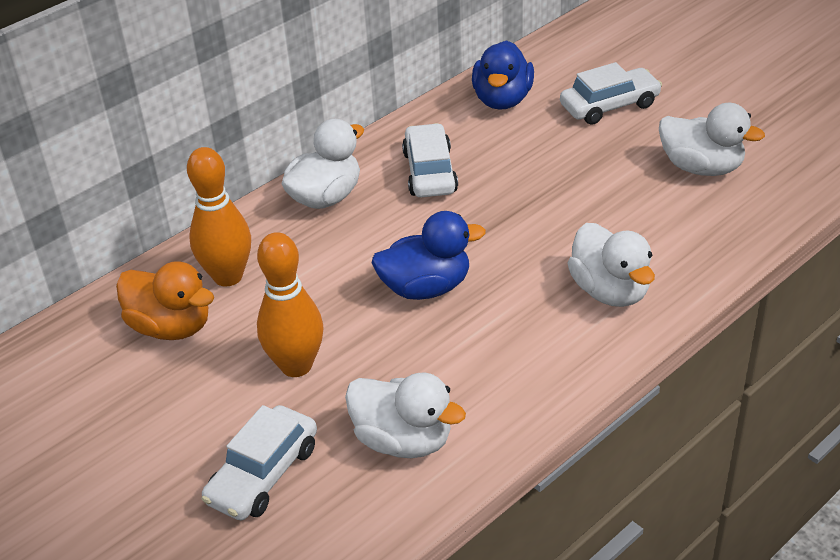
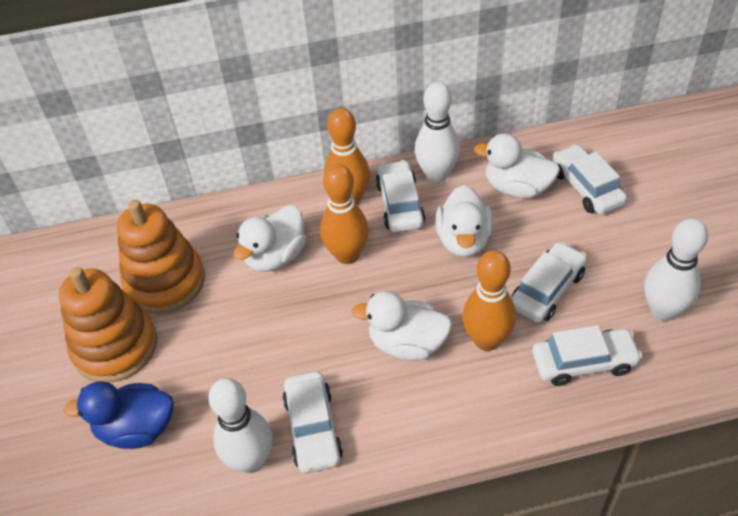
blue duck: [372,211,486,300] [472,40,534,110] = 2 -> [63,381,174,449] = 1
orange bowling pin: [187,147,251,286] [257,232,324,377] = 2 -> [320,164,369,264] [324,108,370,205] [462,250,516,351] = 3
orange duck: [116,261,214,340] = 1 -> none = 0
orange stacking toy: none = 0 -> [59,267,157,383] [117,200,205,314] = 2
white bowling pin: none = 0 -> [208,378,272,473] [415,82,460,183] [644,218,708,321] = 3
white car: [201,405,317,520] [402,123,458,197] [560,62,662,125] = 3 -> [283,372,343,473] [376,160,425,232] [511,242,587,323] [532,325,642,386] [552,144,627,214] = 5

